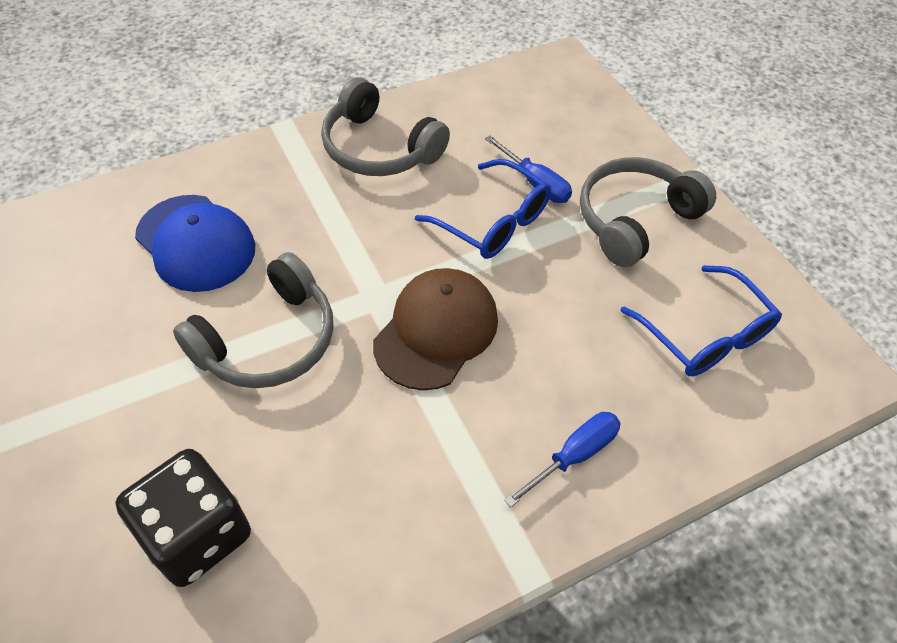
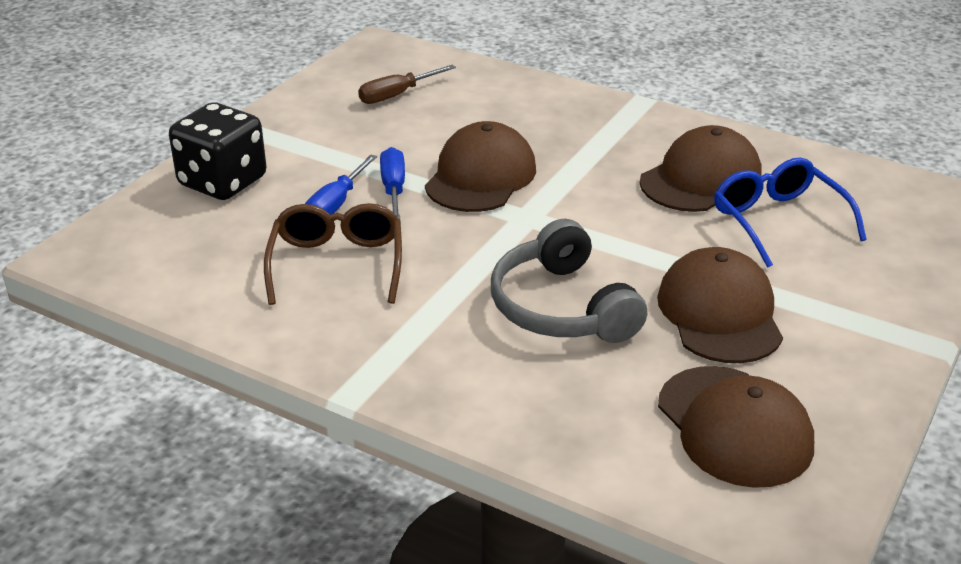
blue cap: [135,195,255,292] = 1 -> none = 0
blue glasses: [415,159,551,259] [620,265,782,376] = 2 -> [714,158,867,268] = 1
brown cap: [373,268,498,390] = 1 -> [425,121,536,212] [640,125,762,212] [657,247,783,363] [658,366,814,488] = 4
brown glasses: none = 0 -> [264,203,402,305] = 1
brown screwdriver: none = 0 -> [358,65,456,104] = 1
grey headphones: [173,252,333,388] [321,77,450,176] [580,157,716,267] = 3 -> [491,219,647,343] = 1

